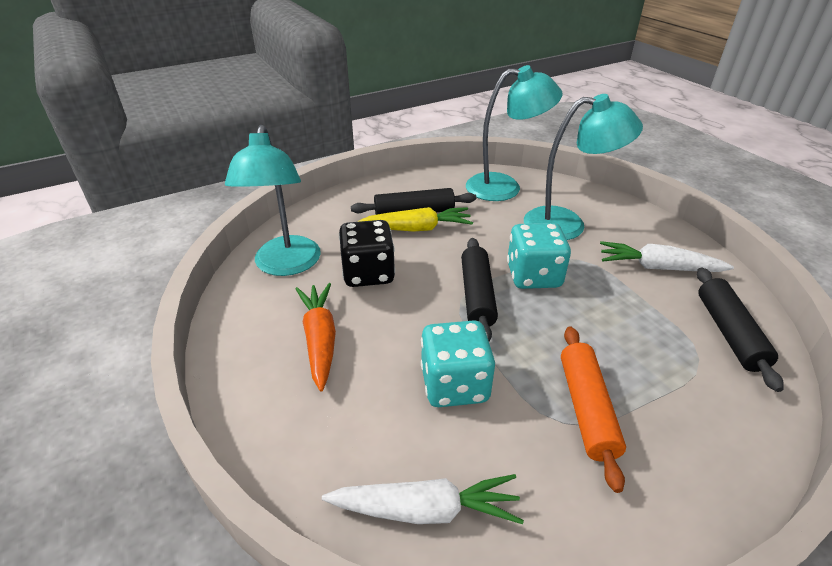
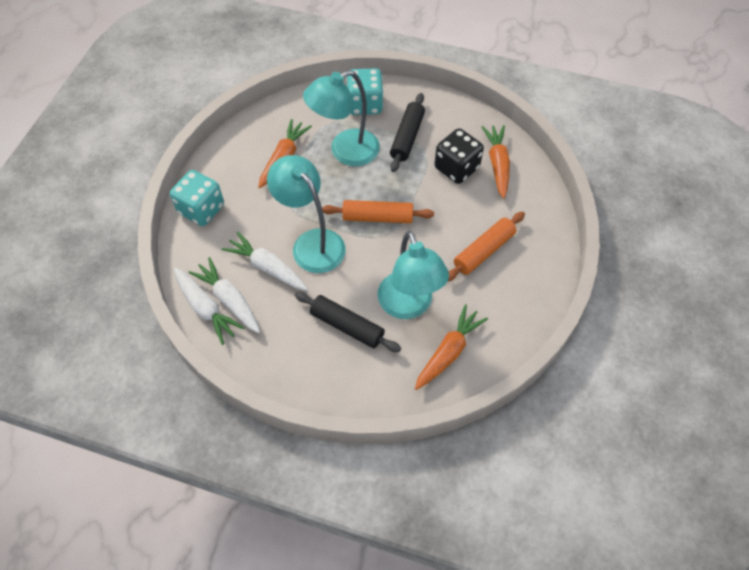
black rolling pin: [351,188,477,215] [461,238,498,341] [697,267,784,392] = 3 -> [295,292,401,352] [390,93,425,172] = 2
orange carrot: [296,283,336,391] = 1 -> [258,119,312,188] [415,304,488,390] [482,125,510,199] = 3
orange rolling pin: [561,326,626,493] = 1 -> [322,200,434,223] [448,212,525,282] = 2
white carrot: [322,474,524,524] [600,241,734,272] = 2 -> [174,268,244,345] [188,257,260,333] [222,232,308,291] = 3
yellow carrot: [358,207,473,232] = 1 -> none = 0

